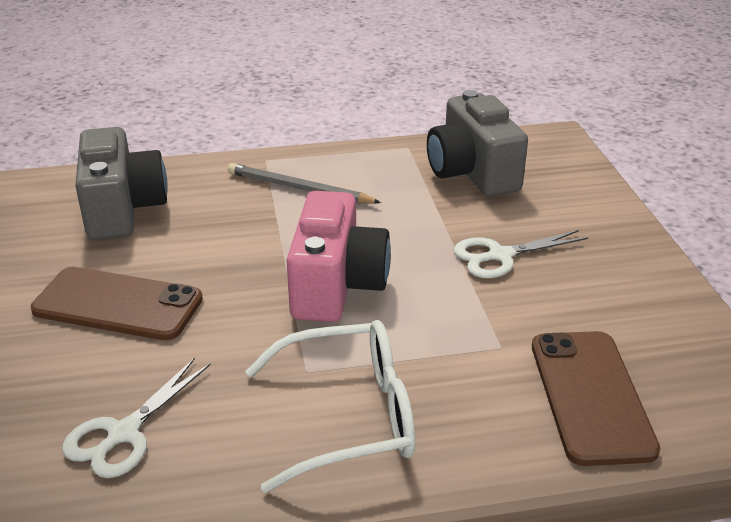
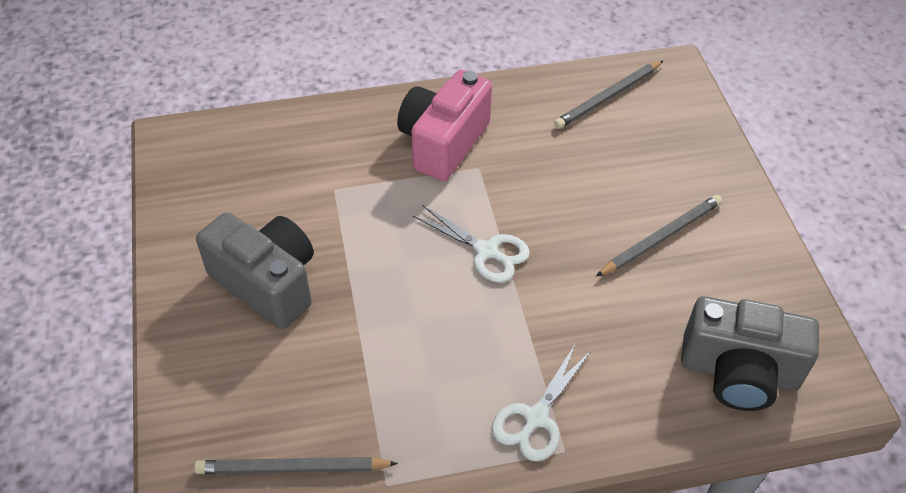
brown phone: [31,267,203,340] [532,331,660,466] = 2 -> none = 0
grey pencil: [228,163,381,204] = 1 -> [194,457,398,474] [554,61,663,129] [596,195,722,277] = 3
white glasses: [245,320,415,493] = 1 -> none = 0

